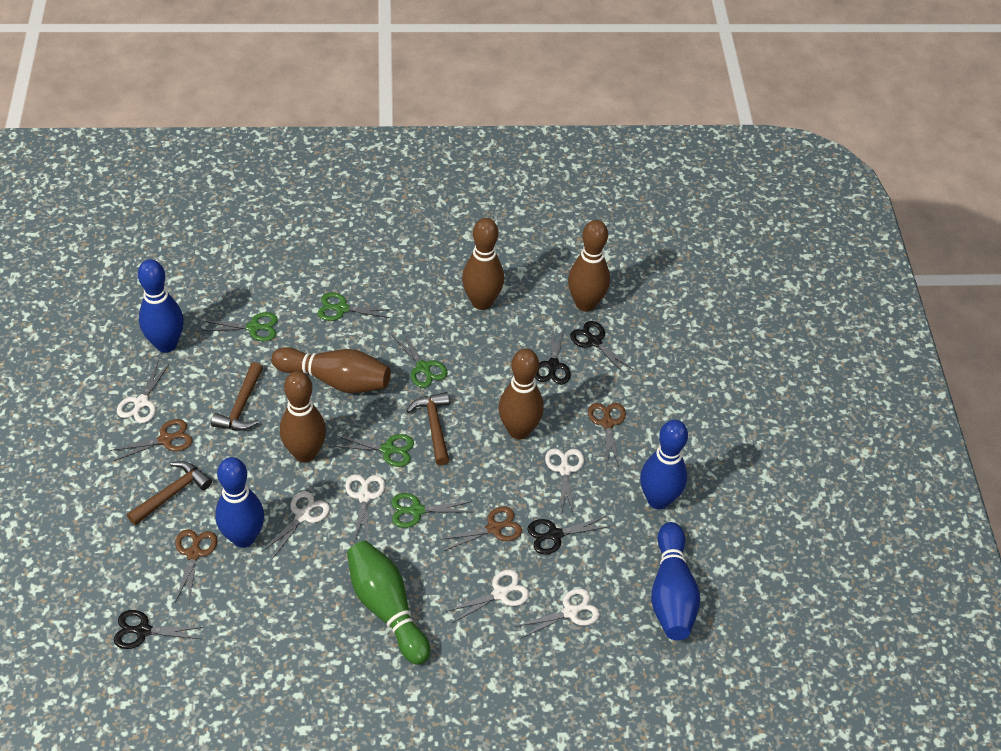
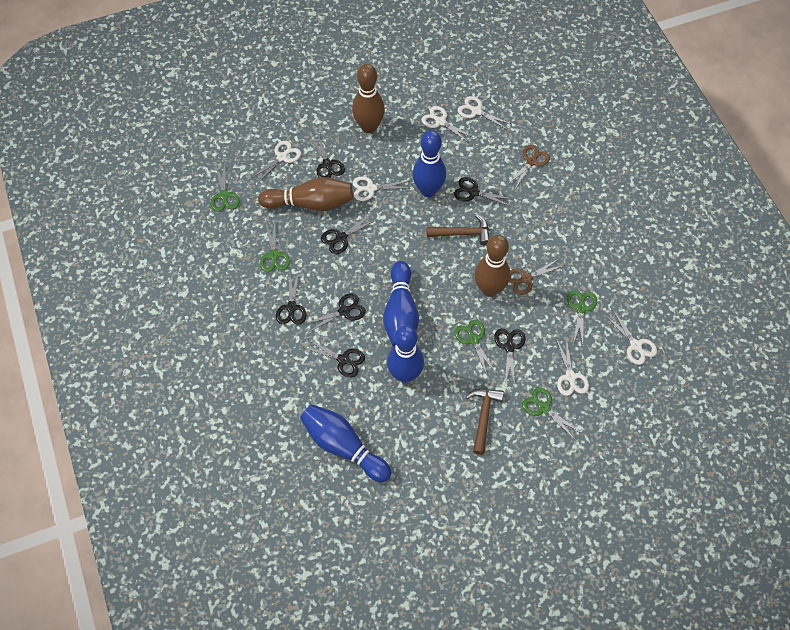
black scissors: [114,610,204,649] [527,516,610,555] [535,328,571,385] [570,321,634,375] = 4 -> [276,270,307,325] [302,339,365,377] [305,293,366,333] [311,133,345,178] [321,213,377,254] [454,177,511,206] [494,329,526,386] = 7
brown bowling pin: [271,347,391,393] [280,371,326,463] [462,218,504,310] [499,348,544,440] [568,220,610,312] = 5 -> [258,177,353,211] [352,64,385,133] [475,235,510,297] = 3
brown hammer: [127,461,212,525] [211,362,263,431] [406,392,450,466] = 3 -> [427,214,490,245] [466,389,504,455] = 2
brown scissors: [110,419,193,461] [175,529,217,602] [439,507,522,551] [588,403,626,466] = 4 -> [507,145,550,189] [509,258,565,295] = 2
green bowling pin: [347,541,430,665] = 1 -> none = 0

